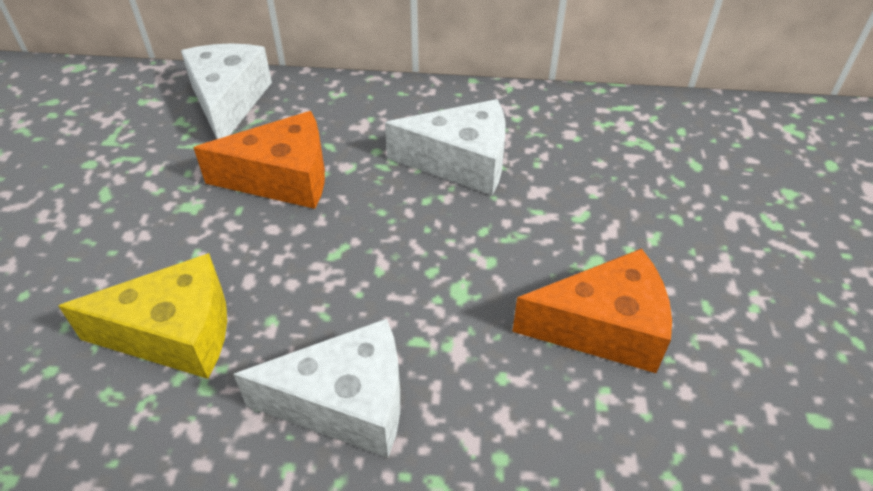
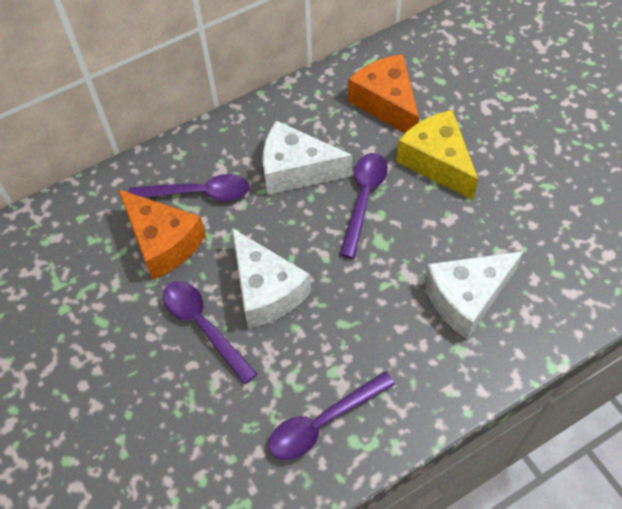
purple spoon: none = 0 -> [128,174,250,201] [163,281,257,384] [269,371,395,460] [340,153,388,258] = 4

